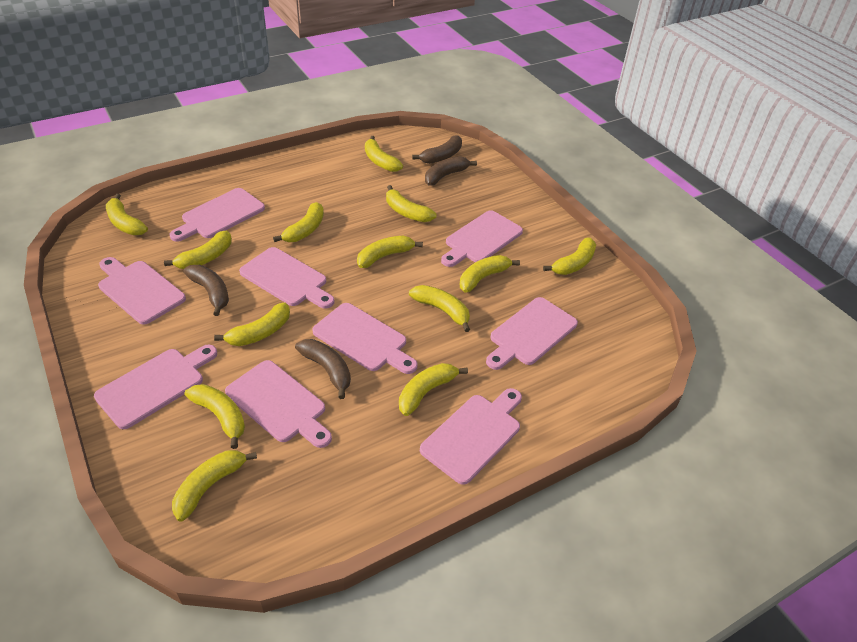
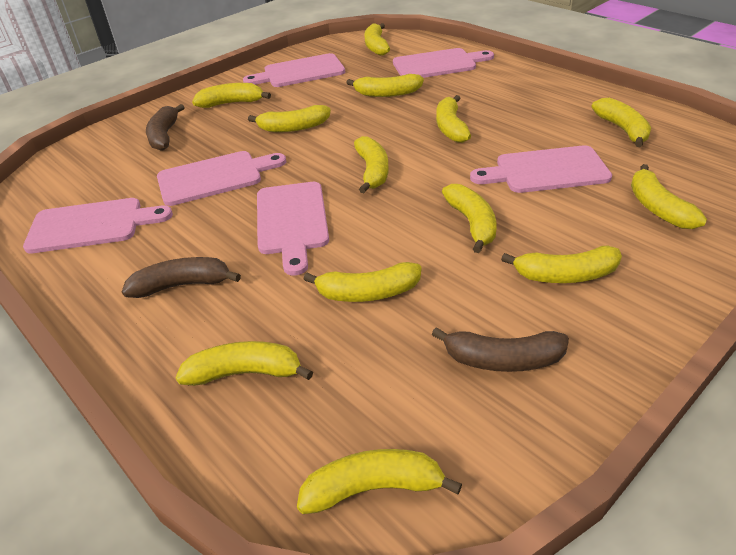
brown banana: [183,265,229,316] [295,339,351,399] [412,135,462,164] [425,156,477,186] = 4 -> [122,257,241,298] [146,104,185,151] [432,327,569,372] = 3
pink cutting board: [94,345,217,429] [98,257,186,325] [170,188,265,242] [225,360,332,448] [239,247,335,309] [312,303,418,374] [420,388,522,485] [441,210,523,267] [486,297,578,370] = 9 -> [23,198,173,253] [157,151,286,206] [243,53,345,87] [257,182,329,275] [393,48,494,78] [470,145,612,193] = 6

